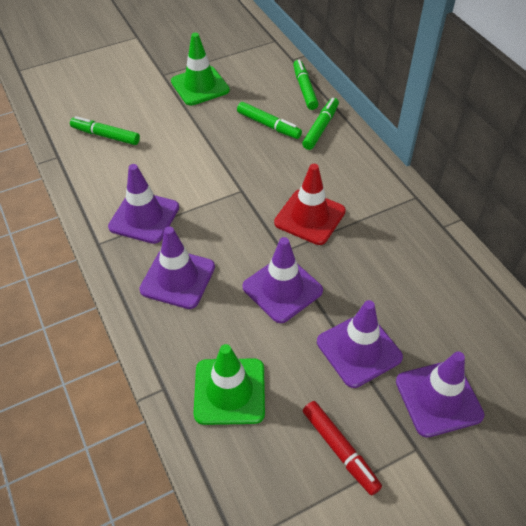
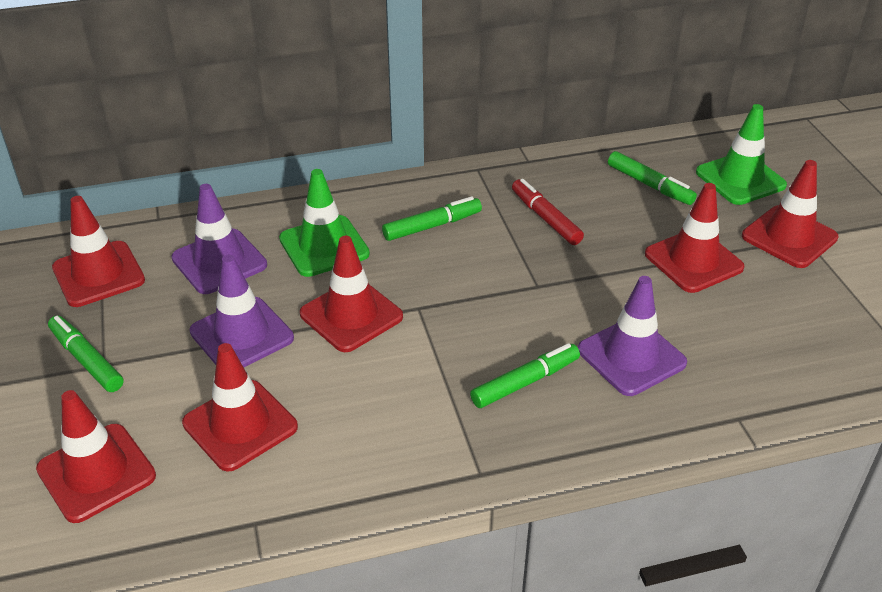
purple traffic cone: [108,164,179,244] [139,226,215,309] [242,237,323,323] [317,300,403,388] [396,351,485,438] = 5 -> [171,184,267,294] [190,255,294,367] [578,276,687,396] = 3
red traffic cone: [274,164,346,245] = 1 -> [36,390,156,523] [52,196,145,307] [182,343,298,472] [300,236,403,352] [645,183,744,293] [742,160,838,268] = 6

